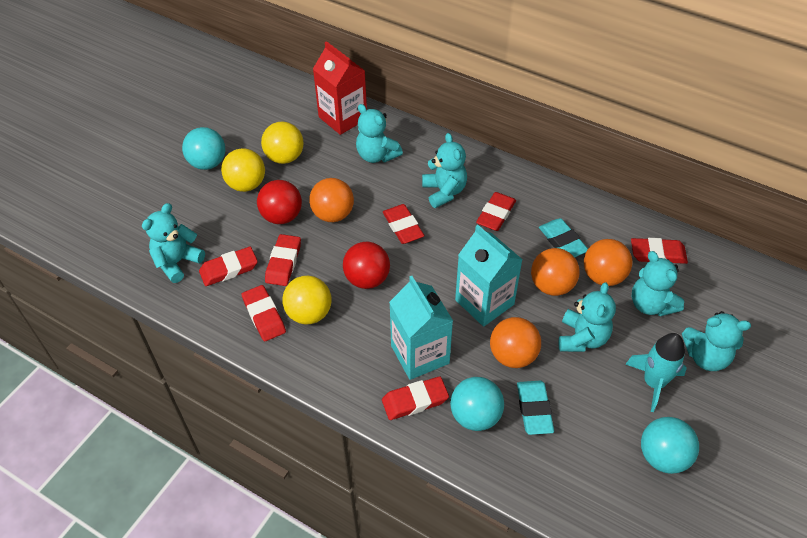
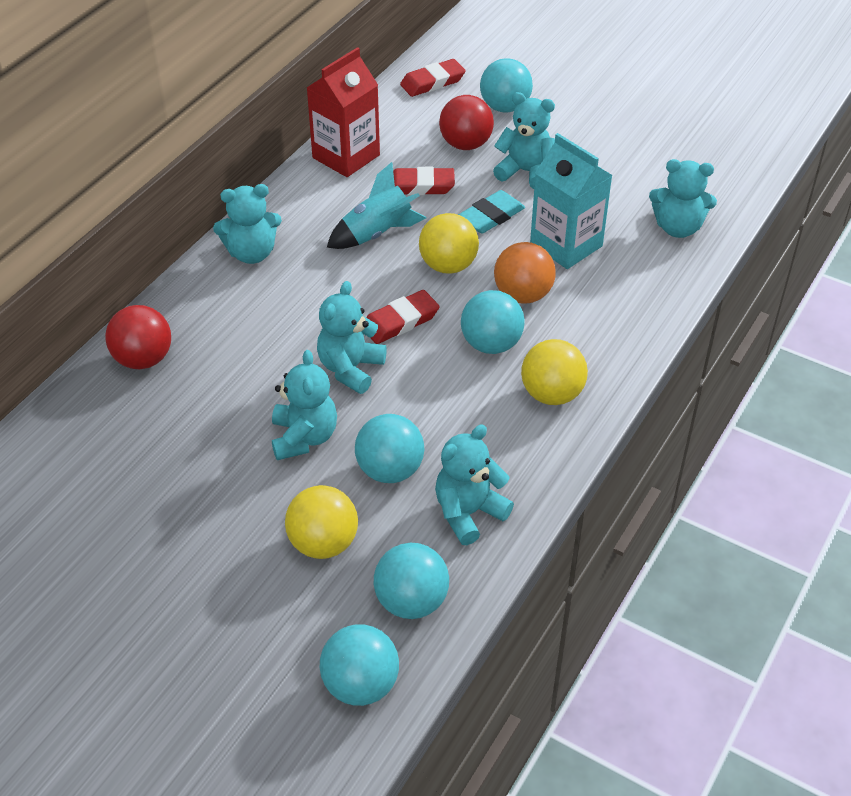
orange ball: [309,178,354,222] [490,317,541,368] [531,248,580,296] [584,239,632,286] = 4 -> [494,242,556,304] = 1
red eraser: [199,246,258,286] [242,285,286,341] [265,234,301,286] [382,376,449,420] [383,204,424,244] [476,192,516,231] [631,238,688,264] = 7 -> [366,290,439,344] [393,167,455,195] [400,59,466,97] = 3
turquoise ball: [182,127,225,170] [450,377,504,431] [641,417,699,474] = 3 -> [320,624,399,706] [355,414,424,483] [374,543,449,619] [461,290,525,354] [480,58,533,113] = 5
turquoise carton: [389,276,453,380] [455,225,523,327] = 2 -> [530,133,613,269] = 1
turquoise eraser: [517,381,554,435] [539,218,588,257] = 2 -> [458,190,525,233] = 1

